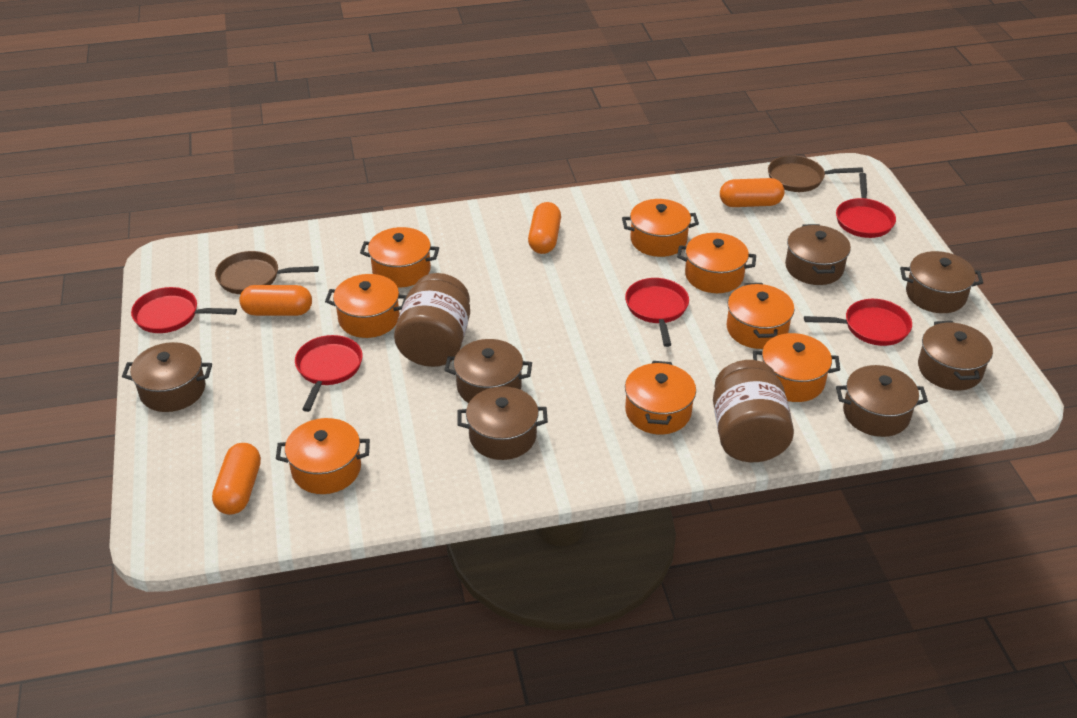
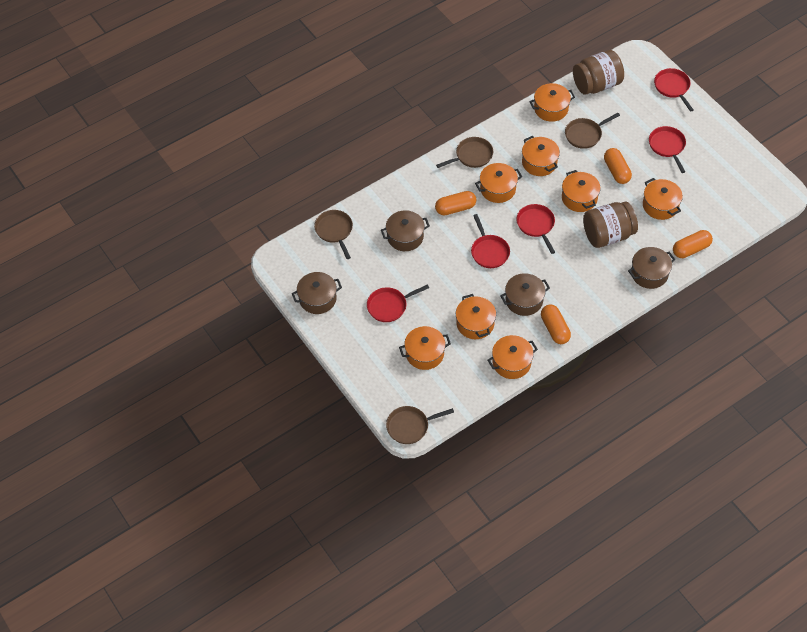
brown pan: [215,251,319,294] [768,155,863,192] = 2 -> [314,210,353,259] [386,406,454,444] [436,137,493,168] [565,113,620,149] = 4
brown pot: [122,342,212,412] [445,339,532,403] [457,386,548,460] [785,224,851,285] [836,365,928,437] [900,251,983,313] [918,321,993,391] = 7 -> [292,272,342,314] [381,210,430,251] [500,273,550,316] [628,247,676,289] = 4

